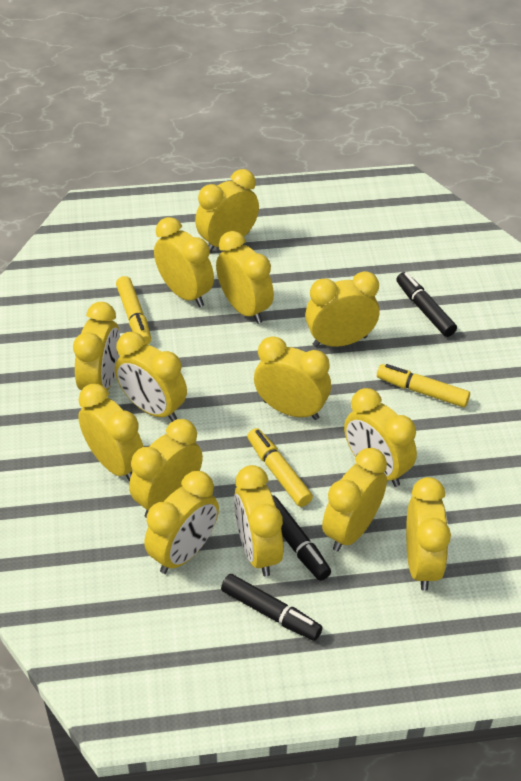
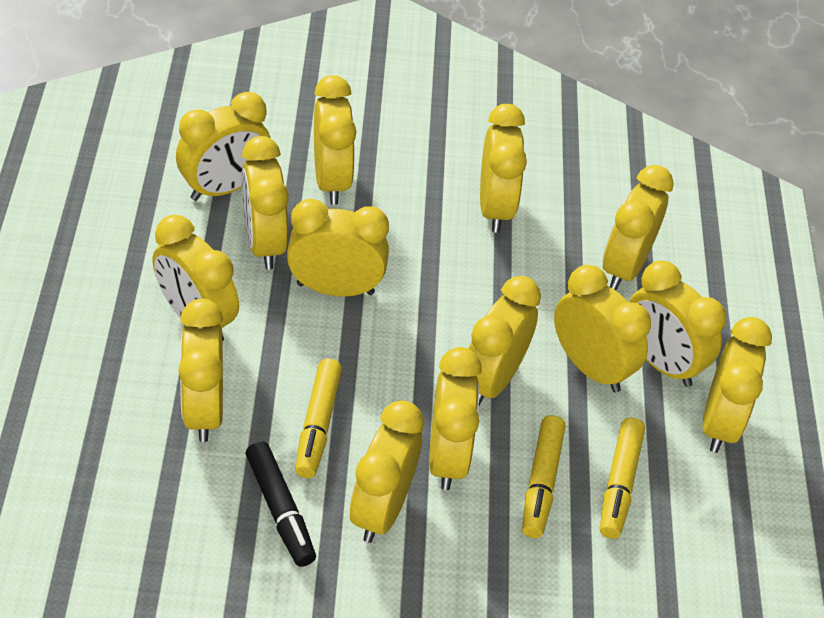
black marker: [221,574,323,641] [272,495,331,581] [396,272,457,337] = 3 -> [246,441,316,567] = 1

